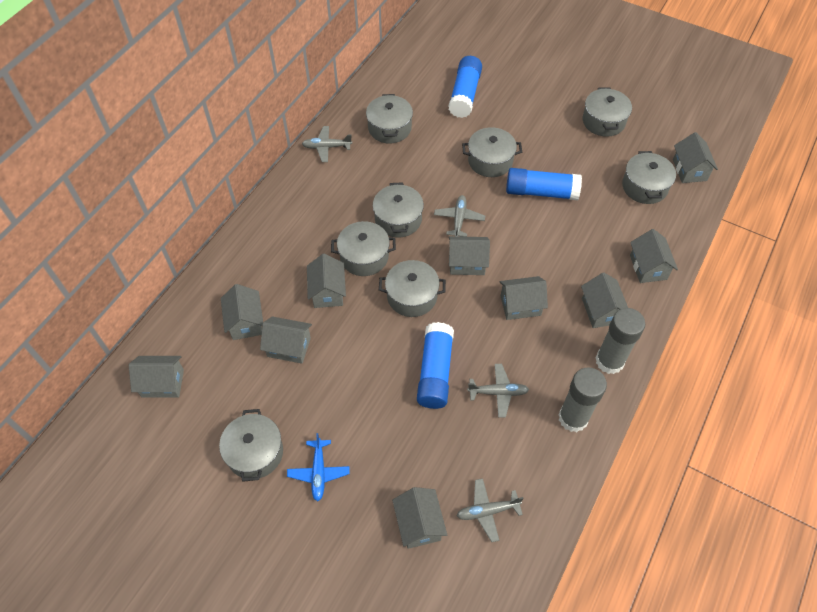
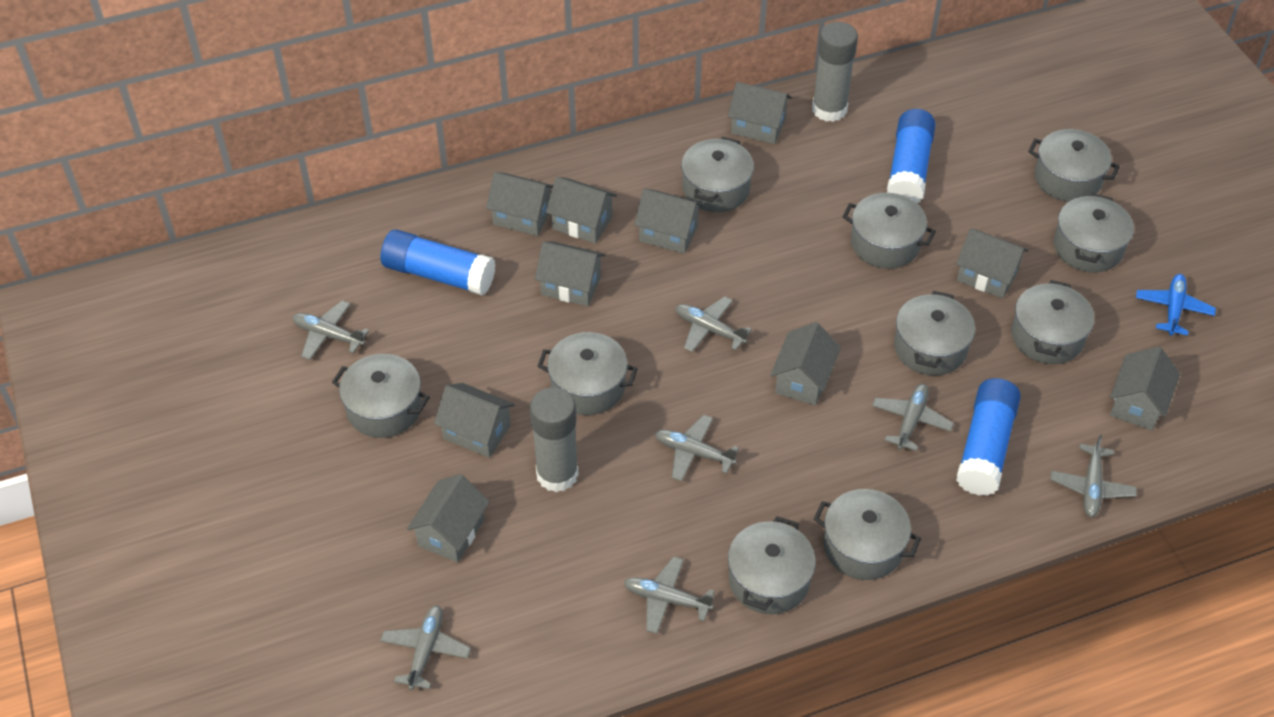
grey plane: [302,126,352,162] [434,195,485,237] [457,478,524,542] [467,364,529,418] = 4 -> [293,301,369,360] [380,605,471,690] [624,556,715,634] [655,415,739,481] [676,296,752,352] [872,384,954,451] [1050,434,1137,517] = 7
grey pot: [219,409,283,482] [331,221,396,276] [366,94,413,144] [373,182,424,238] [379,260,446,317] [462,127,522,177] [583,88,632,137] [622,151,676,204] = 8 -> [332,354,430,438] [538,332,638,415] [681,137,754,212] [728,516,815,614] [814,489,921,580] [843,192,936,269] [894,291,975,375] [1011,280,1094,364] [1028,129,1120,202] [1054,193,1134,272] = 10

